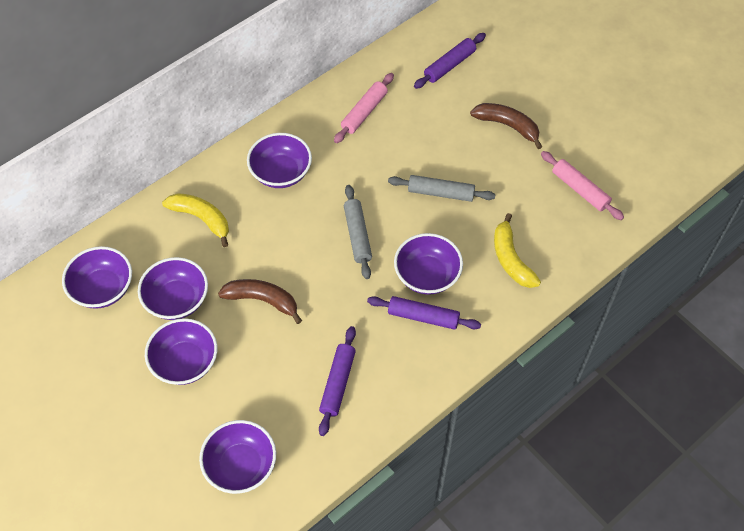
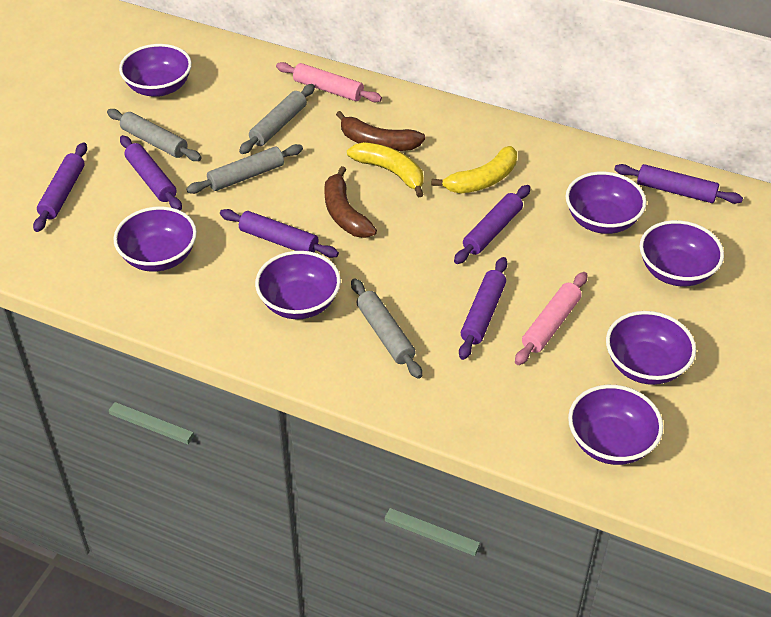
grey rolling pin: [344,185,372,279] [388,175,496,202] = 2 -> [107,109,202,161] [186,144,303,194] [239,84,315,154] [351,278,422,379] = 4
purple bowl: [62,246,132,309] [138,257,208,320] [145,318,217,385] [199,420,276,494] [247,133,312,188] [394,233,463,295] = 6 -> [113,207,197,272] [119,44,192,97] [255,251,341,319] [566,172,646,234] [568,385,663,465] [606,311,696,385] [640,220,724,286] = 7
purple rolling pin: [319,326,356,436] [367,296,481,330] [414,33,486,89] = 3 -> [33,142,87,232] [120,135,182,211] [220,209,339,258] [454,185,531,264] [459,257,508,360] [614,164,743,204] = 6

